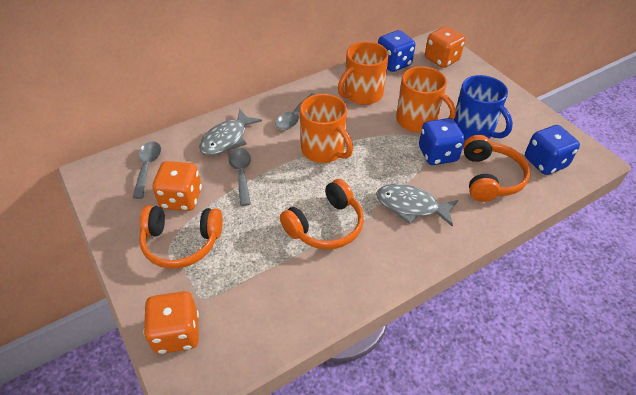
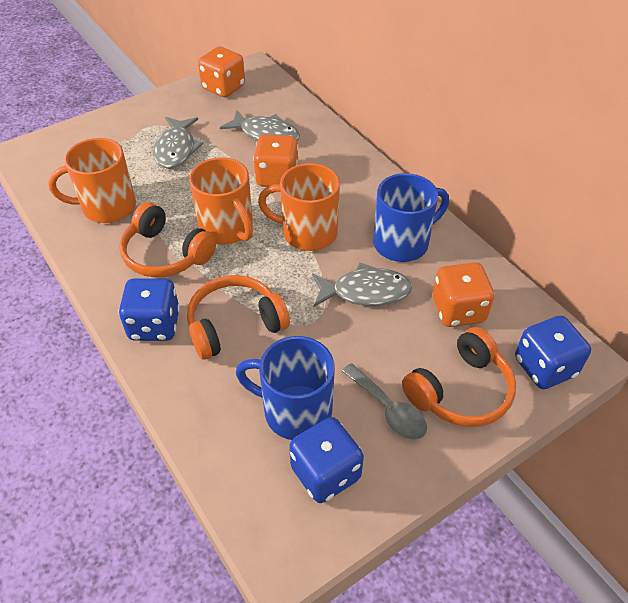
blue mug: [454,75,513,140] = 1 -> [236,336,335,440] [373,173,449,262] = 2
grey fish: [199,109,262,156] [377,184,458,227] = 2 -> [153,117,203,169] [220,110,300,141] [312,263,412,307] = 3
grey spoon: [133,141,161,199] [228,148,251,206] [276,93,316,130] = 3 -> [341,363,427,440] = 1

